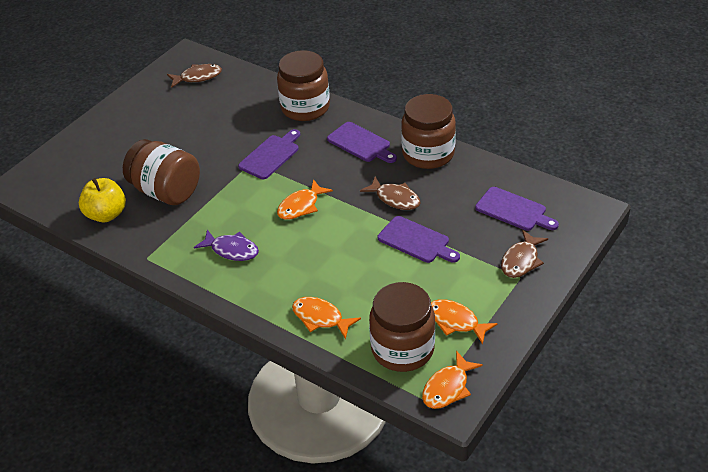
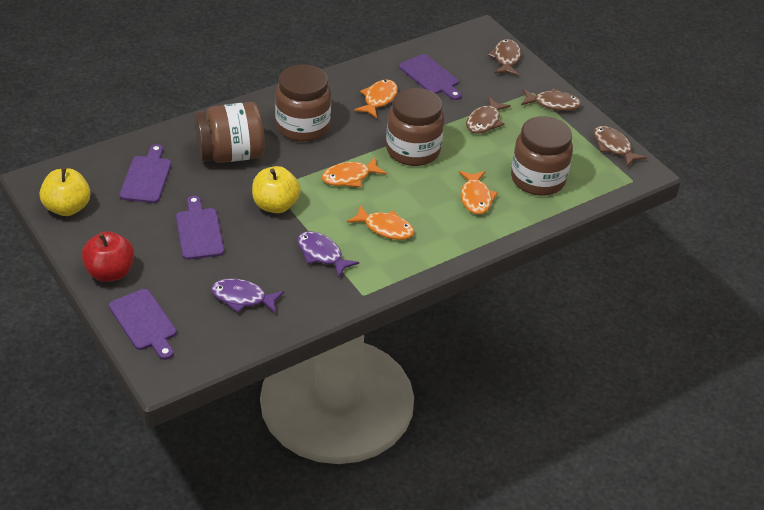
brown fish: [167,64,222,88] [360,176,421,210] [501,230,548,278] = 3 -> [466,97,511,134] [488,39,521,76] [521,88,581,111] [593,126,647,167] = 4
purple fish: [194,230,259,261] = 1 -> [211,279,284,313] [297,231,359,278] = 2
red apple: none = 0 -> [81,231,134,282] = 1
yellow apple: [79,178,126,222] = 1 -> [40,167,91,216] [252,166,301,213] = 2

